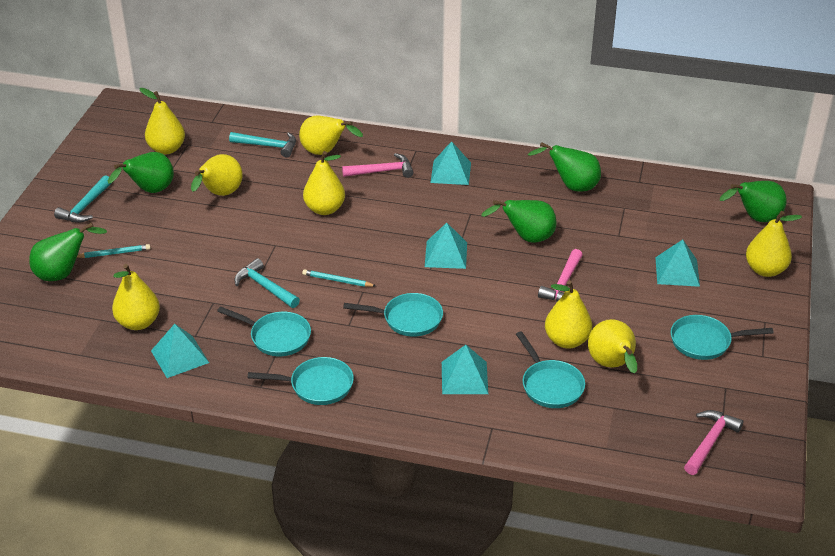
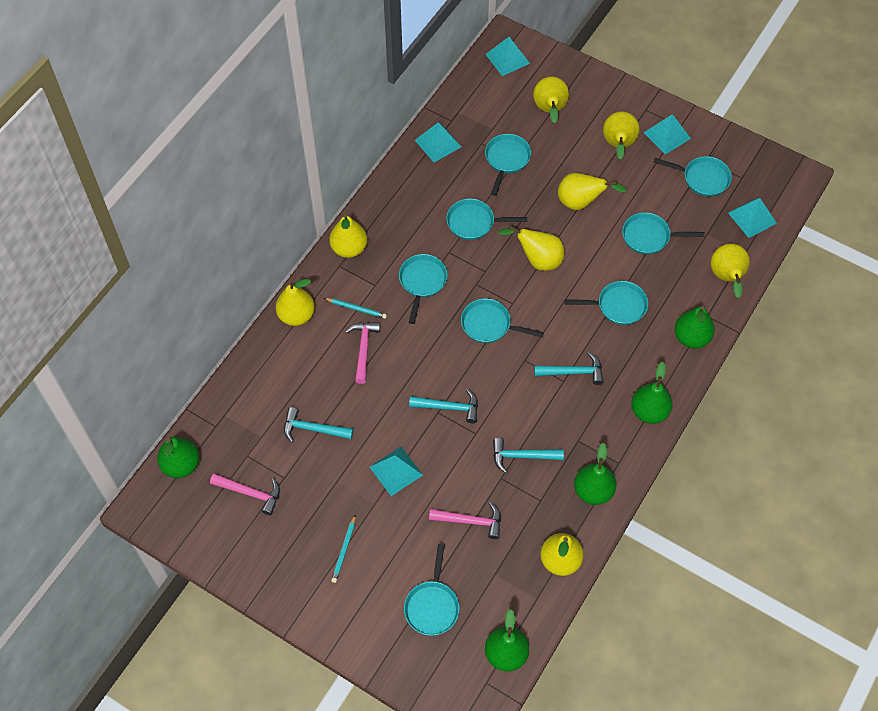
turquoise hammer: [54,175,112,223] [229,132,296,158] [234,258,300,308] = 3 -> [284,407,353,443] [409,389,478,423] [493,438,564,473] [534,352,604,385] = 4
turquoise pan: [217,306,311,356] [248,357,354,405] [343,293,443,337] [516,331,585,408] [671,315,774,360] = 5 -> [399,254,448,324] [404,544,460,636] [446,199,527,240] [461,298,544,343] [485,134,531,196] [565,281,648,325] [622,212,705,254] [654,156,732,197] = 8

